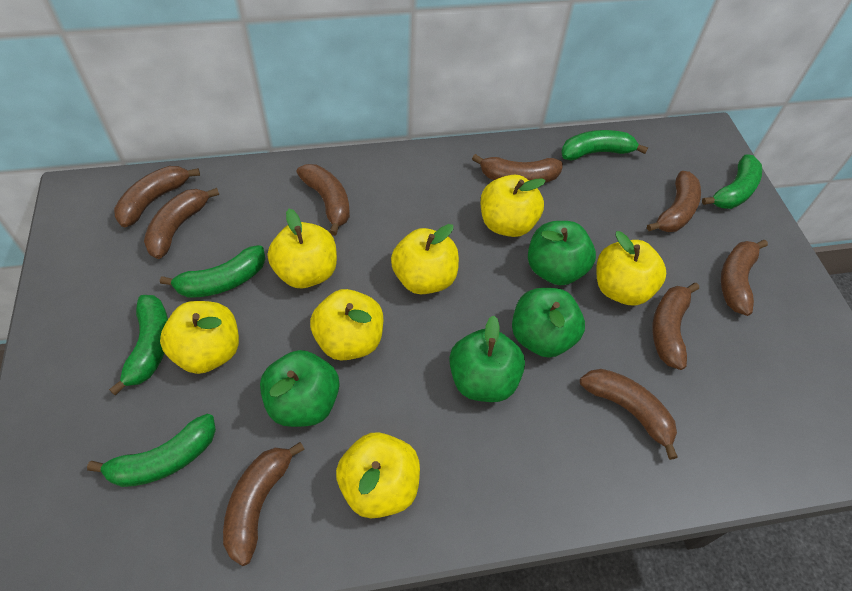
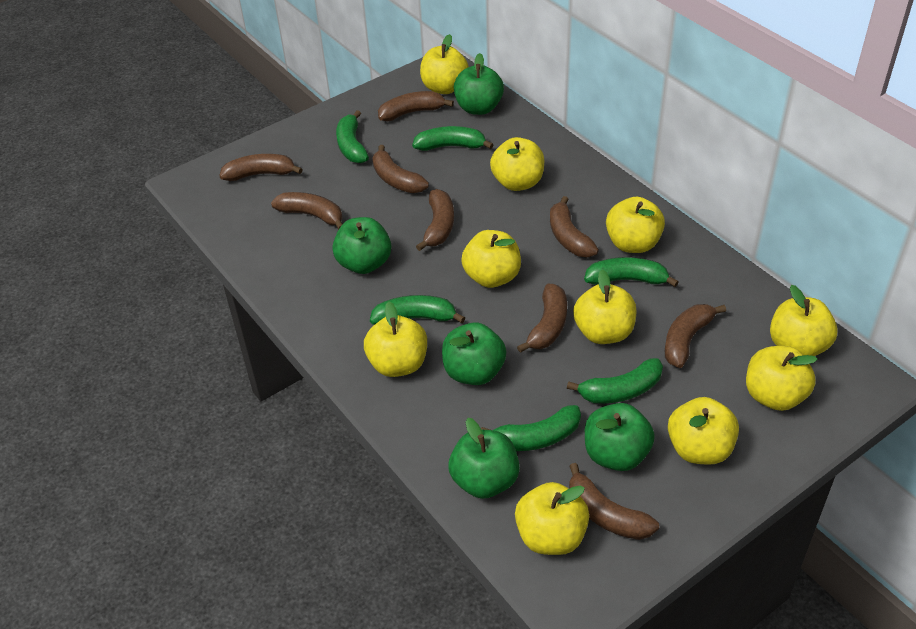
green apple: [260,350,339,427] [449,315,525,402] [512,288,585,358] [528,221,596,286] = 4 -> [332,217,391,274] [442,322,506,385] [448,418,520,499] [454,53,504,115] [585,403,655,471] = 5
green banana: [87,414,216,487] [109,295,168,395] [160,245,265,298] [561,130,648,161] [702,154,762,209] = 5 -> [336,110,369,163] [370,295,465,325] [412,126,494,151] [481,405,581,451] [567,358,663,404] [584,257,678,287] = 6
yellow apple: [160,301,239,374] [268,209,337,288] [310,289,383,361] [336,432,420,518] [391,224,459,294] [480,175,546,237] [597,231,666,305] = 7 -> [364,302,427,377] [420,34,469,94] [461,230,521,288] [490,137,544,191] [515,482,589,555] [573,270,637,344] [606,197,665,253] [668,397,739,465] [746,346,818,411] [770,285,838,356] = 10

